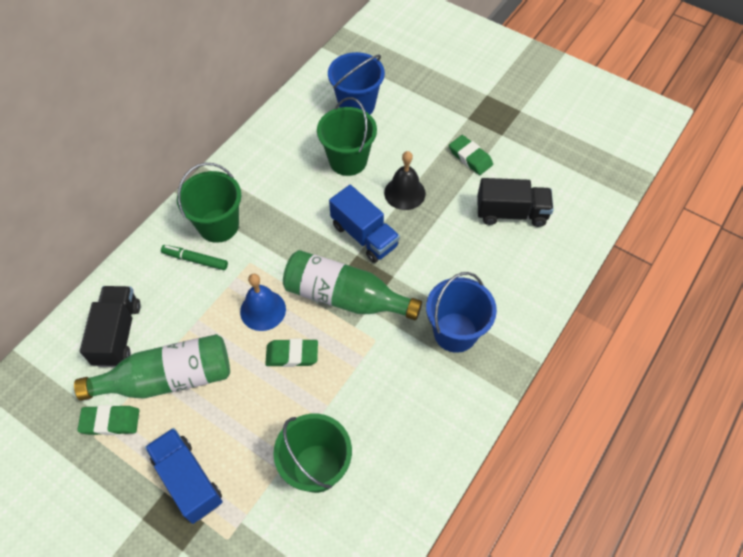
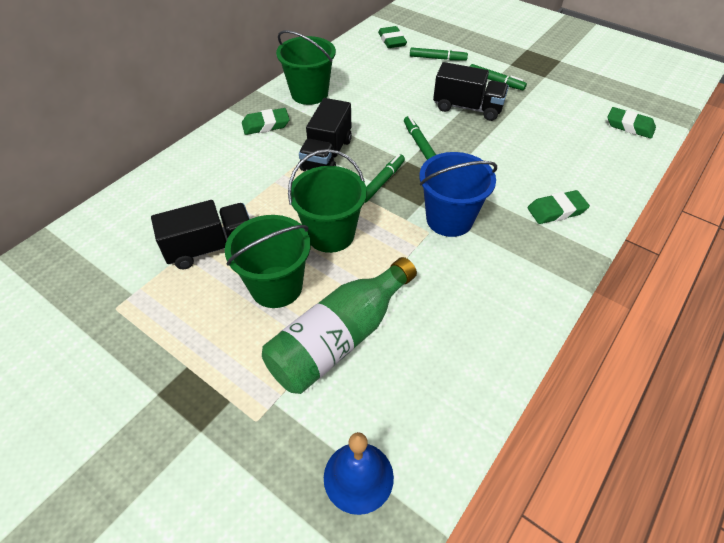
black bell: [384,151,426,210] = 1 -> none = 0
black truck: [80,286,141,367] [477,178,554,227] = 2 -> [151,200,250,269] [299,98,352,171] [433,62,509,121] = 3
blue bucket: [328,52,385,114] [426,272,497,353] = 2 -> [420,152,497,237] = 1
blue truck: [145,428,222,524] [329,185,400,263] = 2 -> none = 0
green bottle: [74,334,230,401] [283,250,422,320] = 2 -> [262,257,417,394] = 1
green eraser: [77,405,139,435] [265,339,318,367] [449,135,493,175] = 3 -> [242,108,290,135] [378,26,407,48] [528,190,590,224] [608,107,656,139] = 4
green marker: [161,245,228,270] = 1 -> [365,154,405,203] [404,116,436,160] [410,47,468,61] [470,64,527,90] = 4

